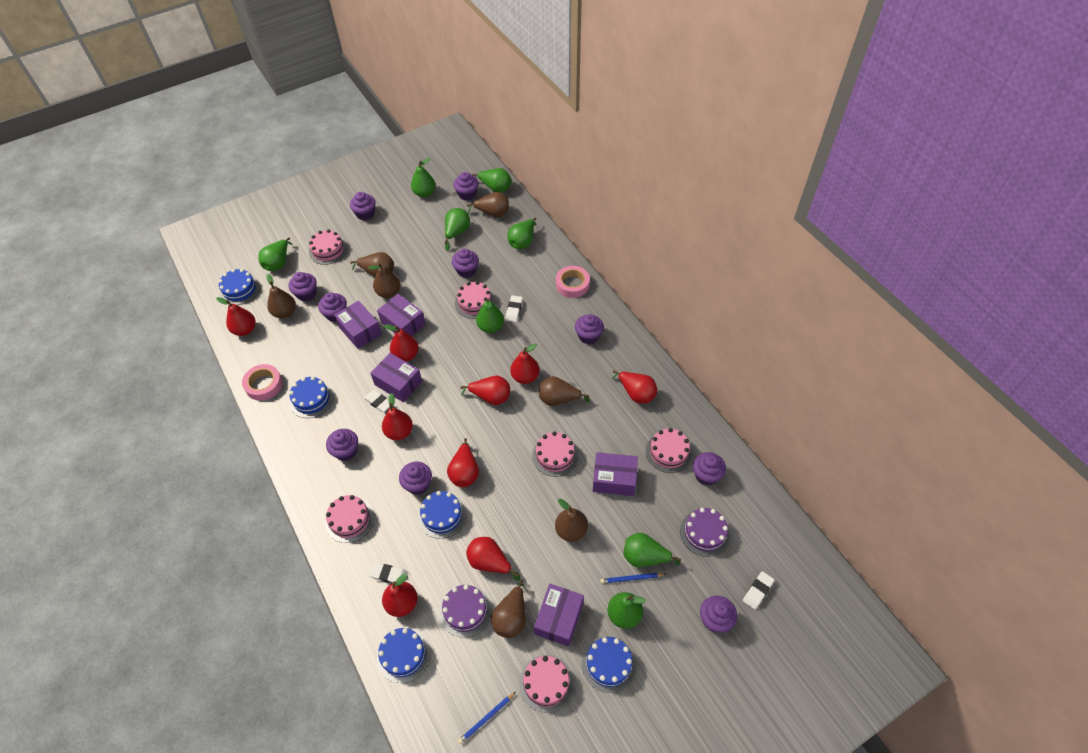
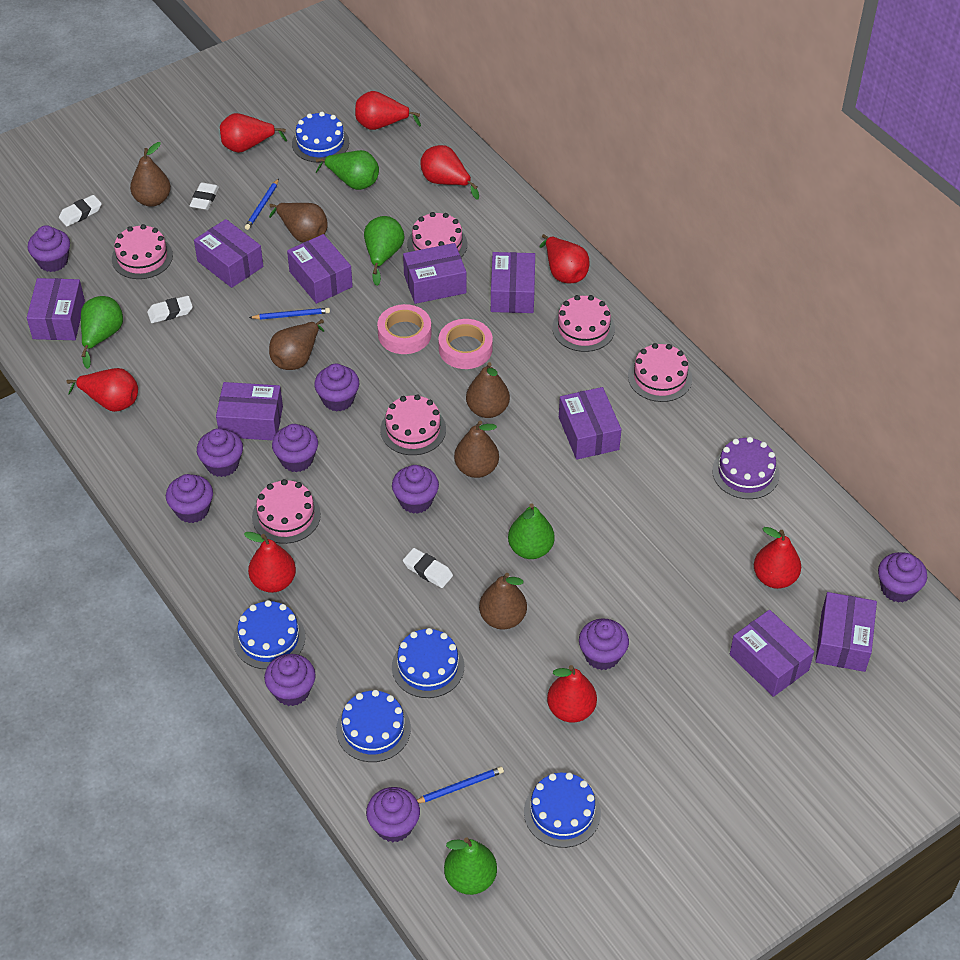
blue pencil: [458,692,516,744] [600,573,665,584] = 2 -> [245,179,279,230] [249,308,330,320] [417,767,504,803] = 3
brown pear: [266,274,296,318] [350,252,394,277] [368,263,400,298] [467,192,509,217] [491,579,526,638] [539,376,590,406] [555,499,588,542] = 7 -> [130,142,171,207] [269,203,328,242] [269,319,324,370] [454,421,499,478] [466,362,510,418] [479,573,527,630] = 6
green pear: [258,237,292,271] [411,158,435,197] [445,208,470,251] [472,168,511,193] [476,298,504,333] [507,218,537,249] [607,592,646,629] [623,533,681,567] = 8 -> [81,296,123,369] [316,150,379,190] [364,216,405,286] [444,837,497,895] [508,504,555,559] = 5
purple box: [334,300,382,349] [370,353,422,402] [377,294,426,336] [534,584,584,647] [593,452,638,496] = 5 -> [27,278,85,340] [194,219,263,288] [216,382,283,440] [287,234,353,304] [403,243,467,304] [491,252,535,313] [559,387,622,460] [730,610,814,697] [815,592,877,672] = 9
purple cake: [439,585,491,638] [680,508,730,557] = 2 -> [712,437,780,499] = 1
red pear: [216,297,256,336] [382,393,413,440] [382,574,417,617] [384,325,419,362] [447,438,479,487] [460,376,510,405] [466,537,520,581] [510,344,539,384] [611,370,657,404] = 9 -> [66,368,138,412] [220,113,287,153] [244,532,296,593] [355,91,421,130] [420,145,479,199] [540,234,589,283] [547,665,597,723] [754,527,801,589] = 8

